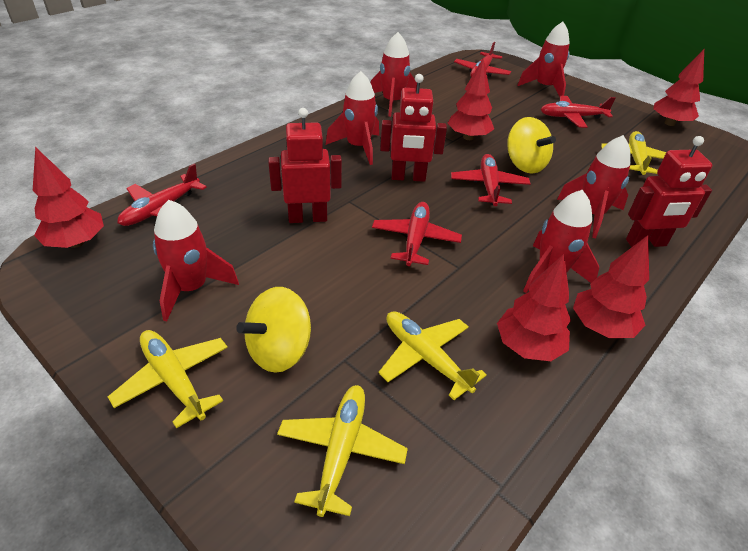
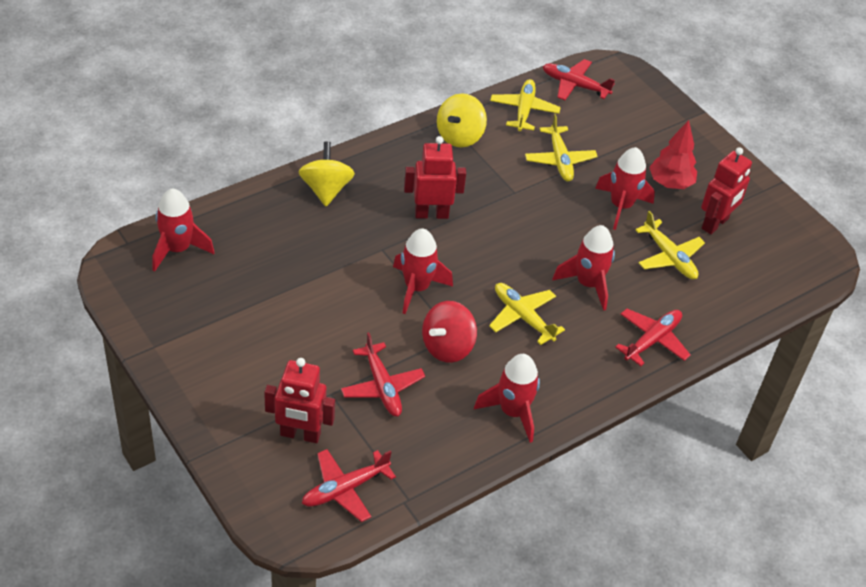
red plane: [118,164,207,226] [372,202,462,266] [451,154,530,206] [454,42,511,77] [541,96,616,128] = 5 -> [302,449,396,522] [341,332,425,416] [543,59,615,100] [615,309,691,366] = 4
red rocket: [153,200,239,321] [326,71,379,165] [371,32,417,117] [517,22,570,97] [523,190,599,293] [557,135,631,238] = 6 -> [152,188,215,272] [393,228,453,314] [474,354,540,443] [552,225,615,311] [595,147,655,230] = 5
red spinning top: none = 0 -> [422,301,477,363] = 1
red tree: [33,147,104,248] [448,58,494,140] [497,254,571,361] [573,235,649,338] [653,49,704,126] = 5 -> [649,120,697,189] = 1

